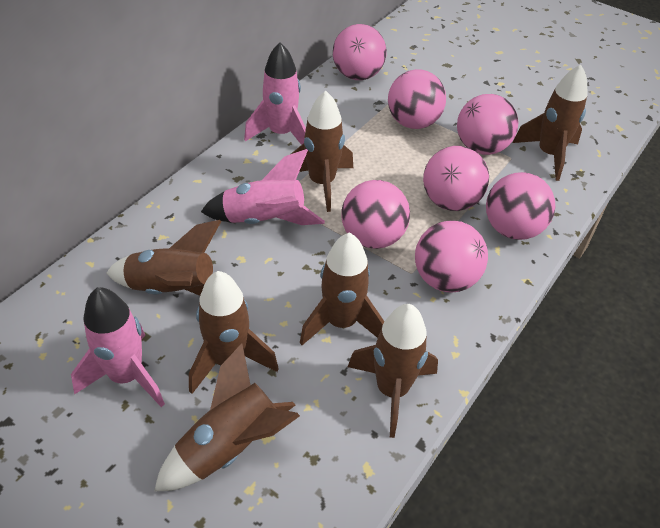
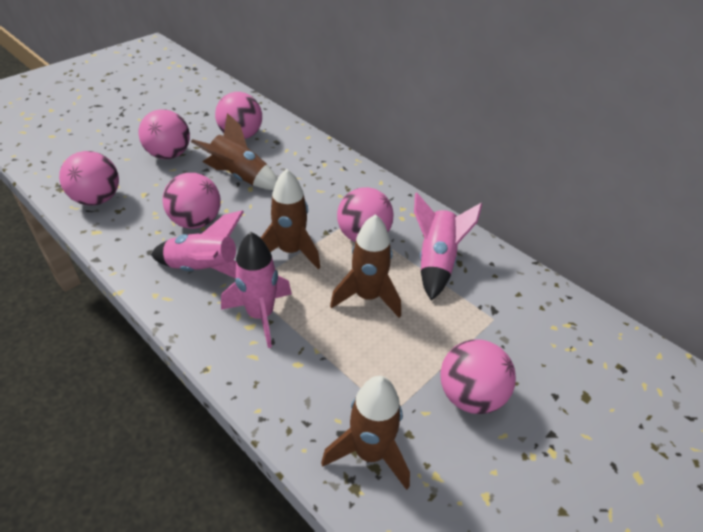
brown rocket: [107,220,221,296] [154,343,300,492] [189,271,279,394] [291,91,353,212] [300,232,385,345] [348,304,438,438] [513,65,587,181] = 7 -> [191,113,278,190] [261,169,320,269] [321,376,410,490] [330,214,401,318] = 4
pink ball: [333,24,387,80] [341,180,410,249] [388,69,446,129] [415,220,488,293] [423,146,489,211] [457,94,518,155] [486,172,555,240] = 7 -> [59,151,119,206] [138,109,190,159] [163,173,221,229] [215,92,262,139] [337,187,394,242] [440,339,516,414] = 6

